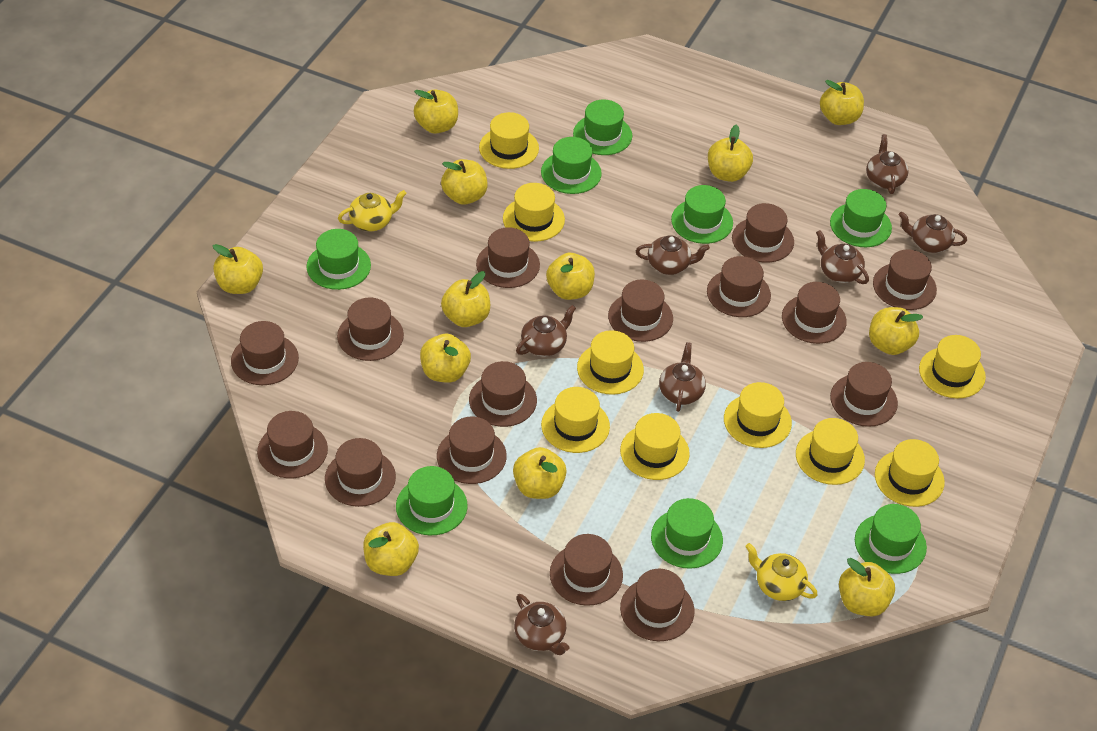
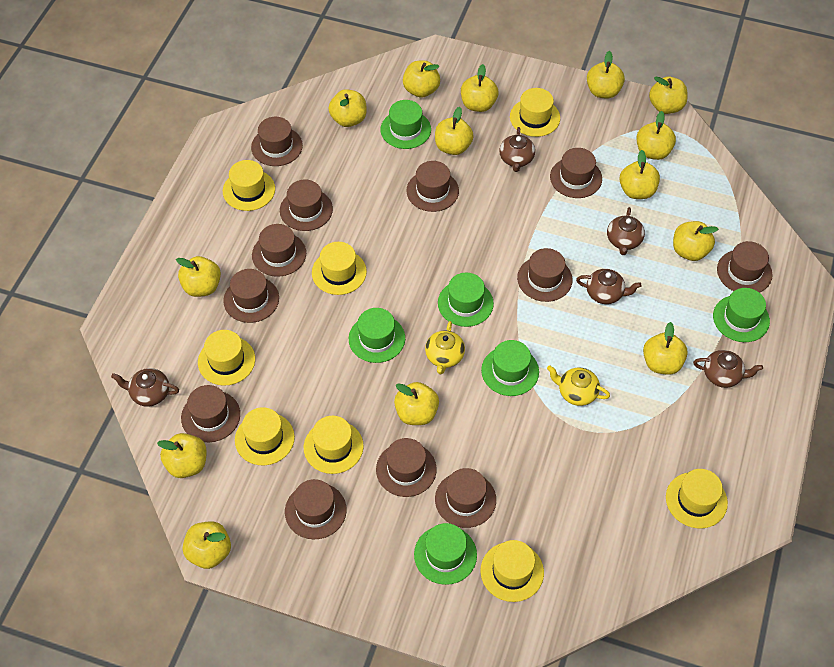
brown hat: [231,321,299,385] [257,411,328,478] [325,438,396,507] [337,297,404,361] [437,417,507,484] [469,361,537,427] [476,227,540,288] [550,534,623,606] [608,280,673,342] [620,569,695,641] [707,256,771,317] [732,203,794,263] [782,282,847,344] [830,362,898,427] [873,250,937,310] = 15 -> [181,385,240,442] [223,269,279,323] [251,117,303,166] [252,224,306,277] [280,180,333,231] [285,479,347,539] [376,438,437,497] [406,161,459,212] [435,468,496,528] [517,248,573,302] [550,148,602,198] [717,241,773,293] = 12
brown teapot: [514,594,569,655] [516,305,576,357] [636,235,710,275] [659,342,706,412] [816,230,869,284] [866,134,909,194] [899,212,967,253] = 7 -> [111,368,179,407] [499,127,535,172] [576,269,642,304] [607,207,645,255] [693,350,763,388] = 5
green hat: [307,229,371,290] [396,466,468,535] [541,137,602,194] [573,99,632,155] [651,498,723,569] [671,185,733,244] [830,189,892,247] [855,504,927,574] = 8 -> [349,308,405,363] [380,100,431,149] [414,523,477,585] [438,273,494,327] [481,340,539,396] [713,288,770,342] = 6
yellow apple: [213,244,263,294] [363,522,419,576] [414,90,458,134] [420,334,471,383] [441,159,488,205] [441,271,490,327] [513,447,567,499] [546,253,595,300] [708,124,753,182] [820,80,864,125] [839,558,895,616] [869,307,923,355] = 12 -> [157,433,207,478] [176,256,221,297] [183,521,231,569] [328,89,367,127] [394,382,439,425] [403,61,440,98] [435,107,474,155] [461,64,498,112] [587,51,625,99] [620,150,660,199] [636,111,676,160] [643,322,688,375] [649,77,688,114] [673,221,718,261] = 14
yellow hat: [479,112,539,169] [503,183,565,242] [541,387,610,453] [577,330,644,395] [620,413,690,480] [724,382,792,448] [796,418,865,485] [875,439,945,507] [919,335,986,398] = 9 -> [198,330,255,386] [223,160,275,211] [235,407,295,465] [304,416,364,474] [312,242,367,295] [480,540,544,602] [510,88,560,137] [666,469,728,528] = 8

